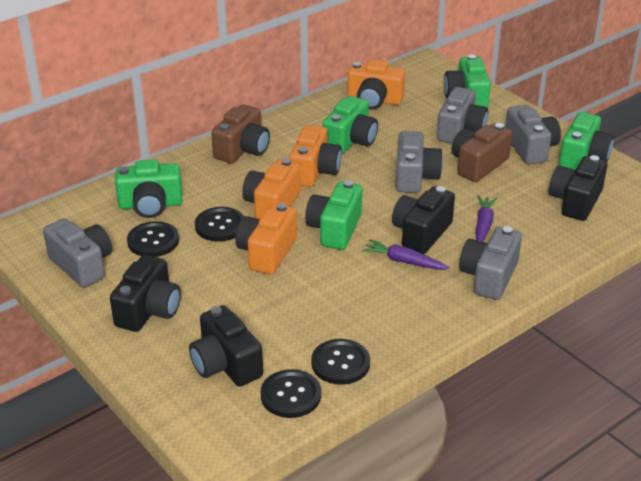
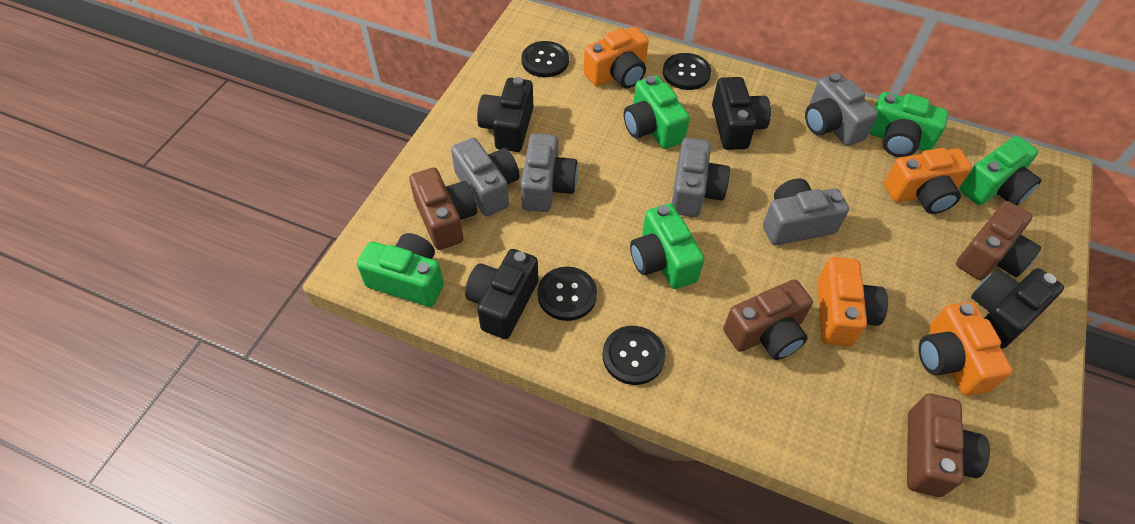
brown camera: [211,104,270,163] [452,123,512,182] = 2 -> [409,167,477,250] [723,279,813,360] [907,393,990,497] [956,201,1041,280] = 4
purple carrot: [362,239,450,270] [476,195,497,242] = 2 -> none = 0

